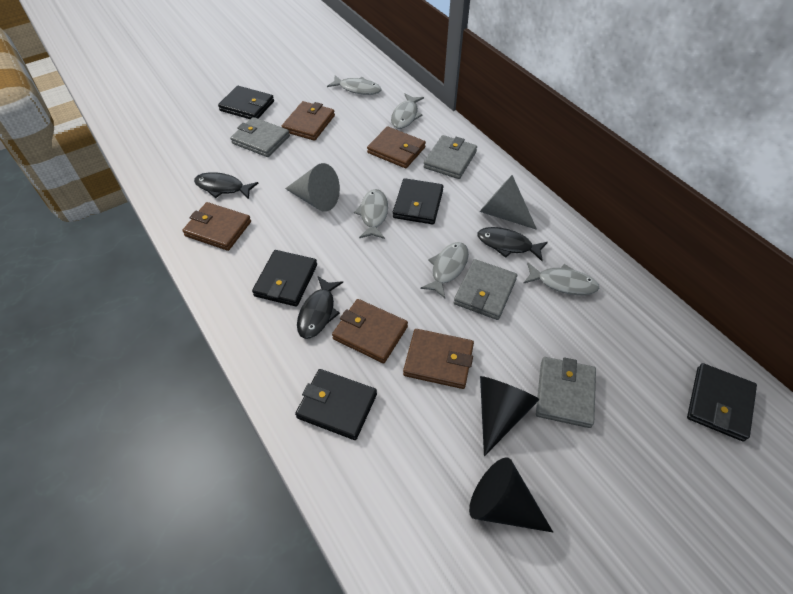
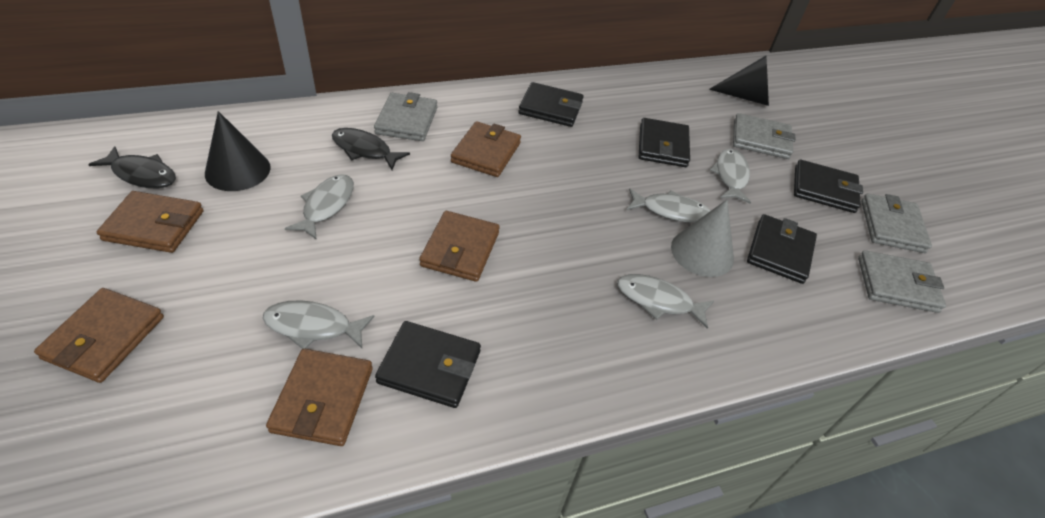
black fish: [194,172,258,199] [297,277,343,339] [477,227,548,261] = 3 -> [88,146,176,188] [332,128,410,170] = 2
grey cone: [285,163,340,212] [480,175,537,230] = 2 -> [671,200,734,277] = 1

